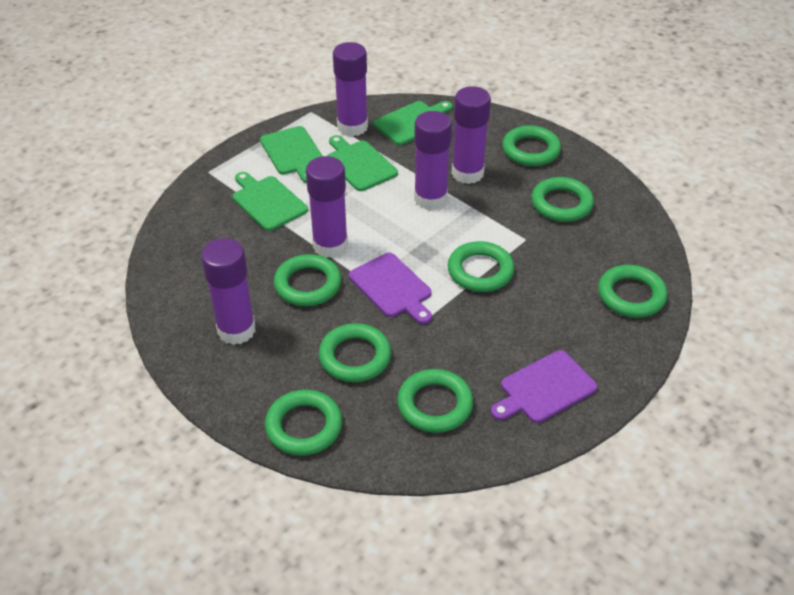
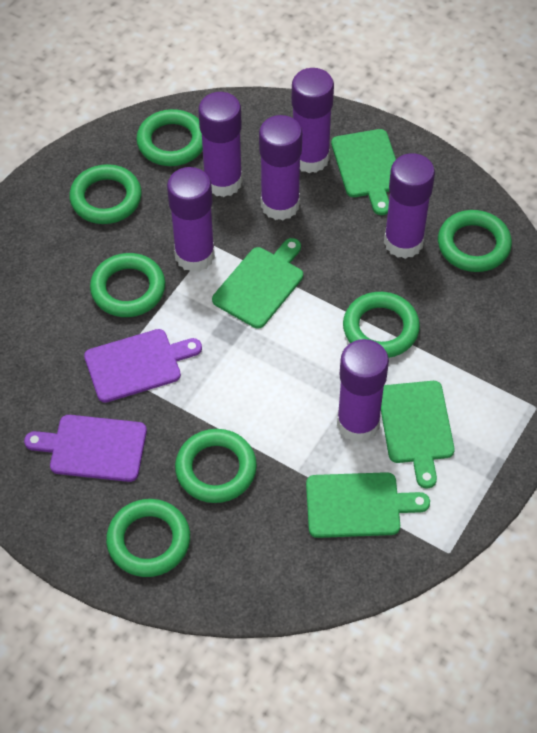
green ring: [265,390,342,456] [274,254,342,306] [319,323,391,382] [397,369,473,433] [448,241,515,292] [502,125,561,166] [531,177,594,222] [598,265,668,318] = 8 -> [69,164,142,224] [90,253,165,317] [106,499,190,577] [136,109,203,166] [175,429,257,503] [343,292,420,358] [438,210,512,272] = 7
purple glue stick: [201,238,256,345] [306,156,348,258] [333,42,368,137] [414,111,452,210] [452,86,491,184] = 5 -> [167,167,215,272] [198,92,243,197] [259,115,302,220] [292,68,334,173] [337,339,389,443] [384,153,435,259] = 6

